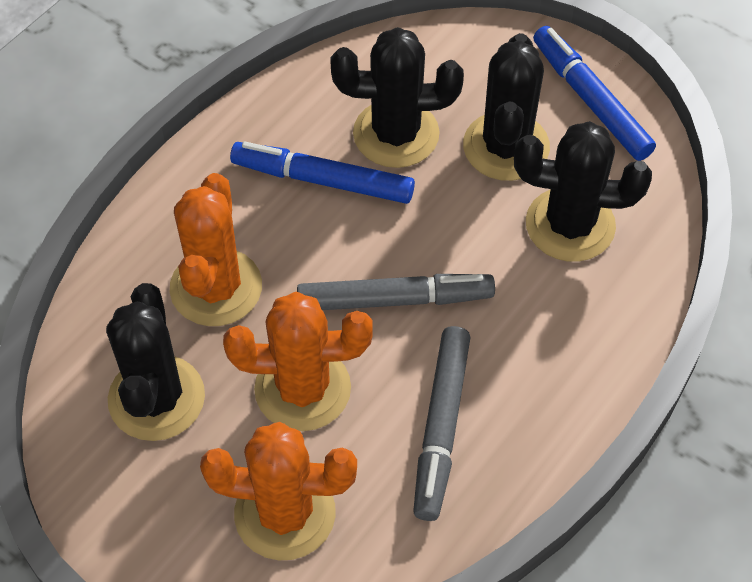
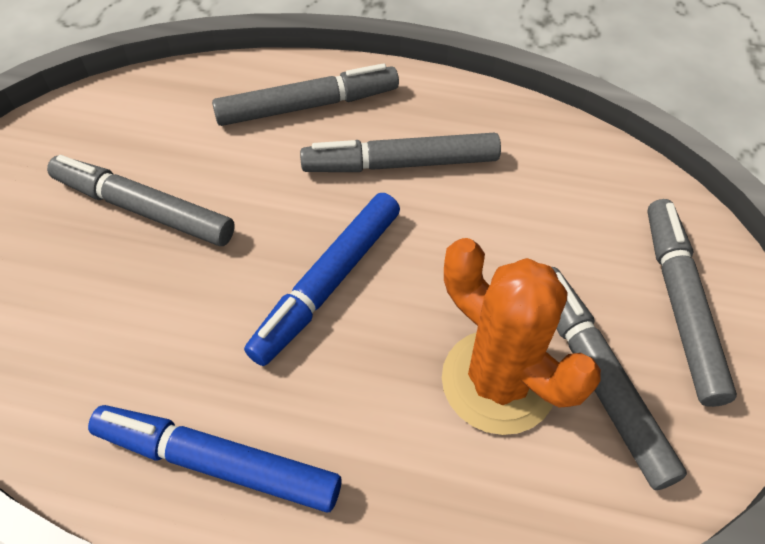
black cactus: [106,283,205,441] [331,27,464,168] [463,33,550,181] [514,121,652,262] = 4 -> none = 0
grey marker: [297,274,495,310] [413,326,471,521] = 2 -> [47,155,235,246] [212,63,399,126] [300,133,501,172] [552,267,687,490] [647,199,737,407] = 5
orange cactus: [170,173,262,326] [200,422,357,560] [223,292,373,431] = 3 -> [442,238,601,435] = 1

